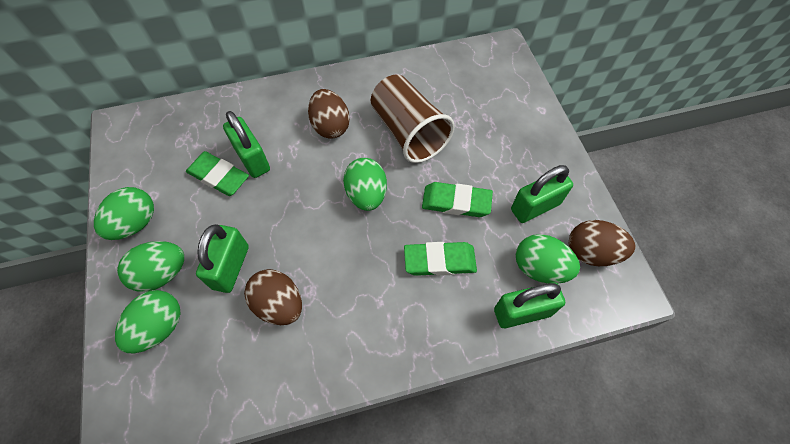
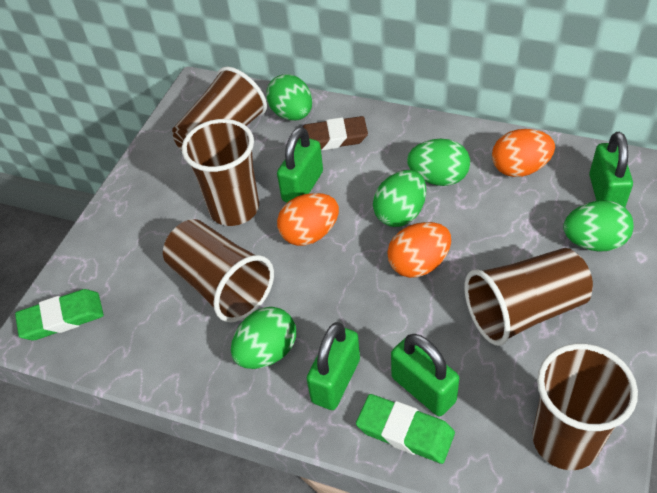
brown cup: [371,75,455,163] = 1 -> [163,219,274,323] [172,67,267,151] [182,119,259,226] [464,248,593,346] [532,344,638,470] = 5
brown egg: [244,269,302,325] [308,89,350,139] [569,220,635,266] = 3 -> none = 0
brown eraser: none = 0 -> [303,116,368,150] = 1
green eraser: [186,151,249,196] [404,242,477,276] [422,182,493,217] = 3 -> [15,289,104,340] [356,394,455,464] = 2
orange egg: none = 0 -> [277,193,339,246] [387,222,451,278] [492,129,555,177] = 3

